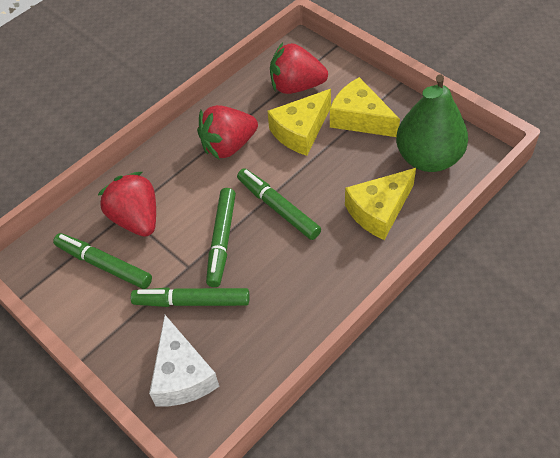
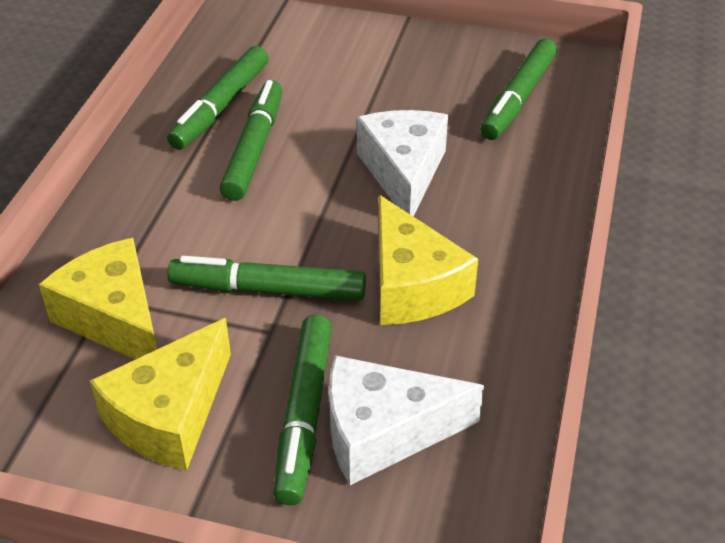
green marker: [53,233,152,289] [131,287,249,307] [206,188,236,287] [237,168,321,240] = 4 -> [167,46,269,150] [167,256,366,300] [220,80,283,201] [274,315,332,505] [480,39,557,140] = 5
green pear: [396,75,468,172] = 1 -> none = 0
red strawberry: [98,172,156,237] [197,105,258,159] [270,42,328,94] = 3 -> none = 0
white cheese: [149,315,219,407] = 1 -> [329,355,484,485] [357,110,448,216] = 2

